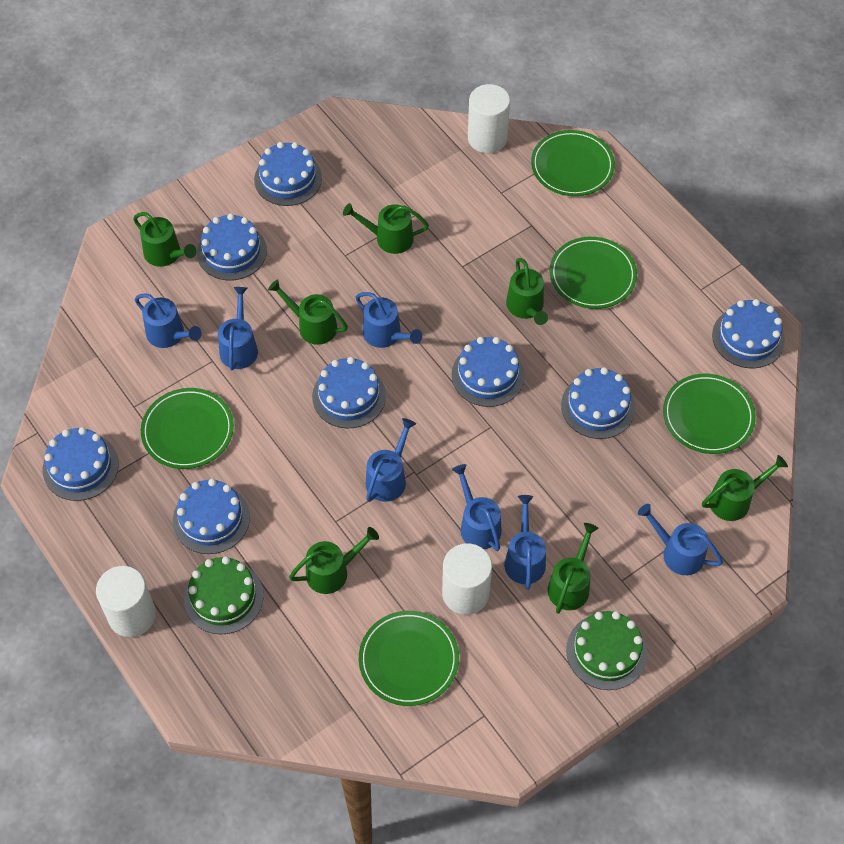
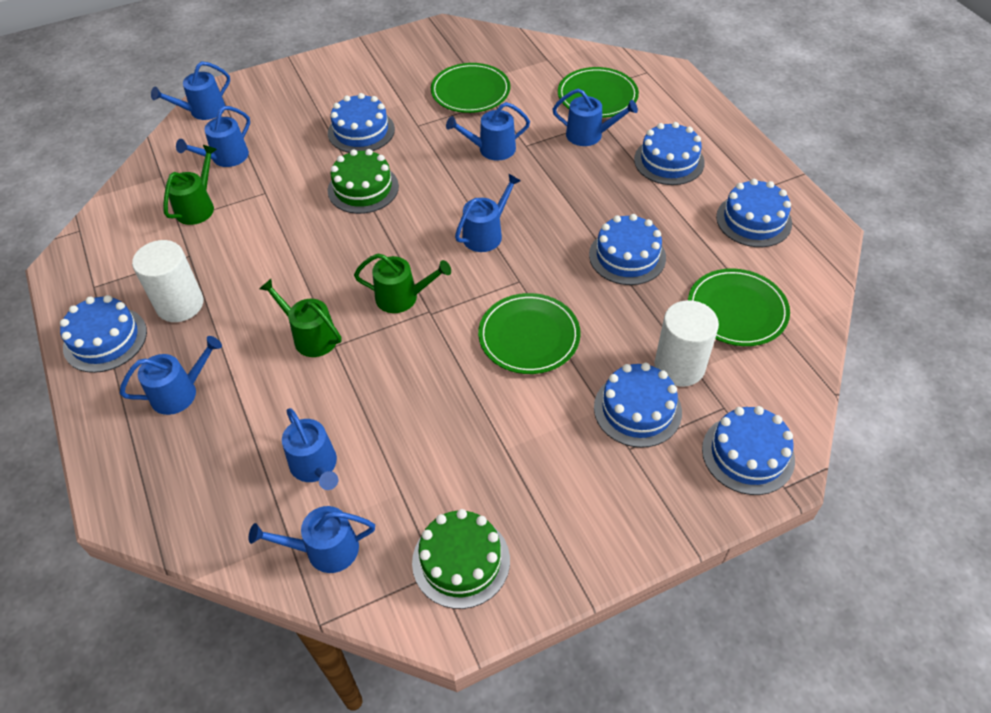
blue cake: [43,427,119,501] [173,479,250,554] [197,213,267,280] [254,142,322,206] [312,357,386,428] [452,337,525,407] [561,367,635,439] [712,299,785,368] = 8 -> [60,295,147,373] [328,93,395,153] [589,214,666,285] [594,363,682,448] [634,122,705,185] [702,406,795,495] [716,179,792,247] = 7
blue watering can: [135,293,202,348] [218,287,258,370] [355,292,422,348] [366,418,416,502] [452,464,502,551] [504,495,546,590] [638,504,723,575] = 7 -> [120,336,222,415] [151,61,230,120] [176,106,250,167] [249,506,375,573] [282,408,338,490] [446,102,530,161] [455,174,521,252] [552,89,638,146] = 8
green plate: [141,388,234,469] [359,611,459,706] [531,130,615,196] [550,237,637,309] [663,374,756,454] = 5 -> [431,63,511,113] [478,293,581,374] [558,67,639,118] [688,268,790,346] = 4
green watering can: [133,212,197,267] [268,279,348,345] [289,527,379,594] [343,203,429,254] [506,258,548,325] [548,523,599,614] [702,455,788,521] = 7 -> [163,145,217,225] [259,279,341,357] [354,254,451,313] = 3
white cylinder: [96,566,156,637] [442,543,492,615] [468,84,510,153] = 3 -> [132,240,203,322] [655,300,719,387] = 2

